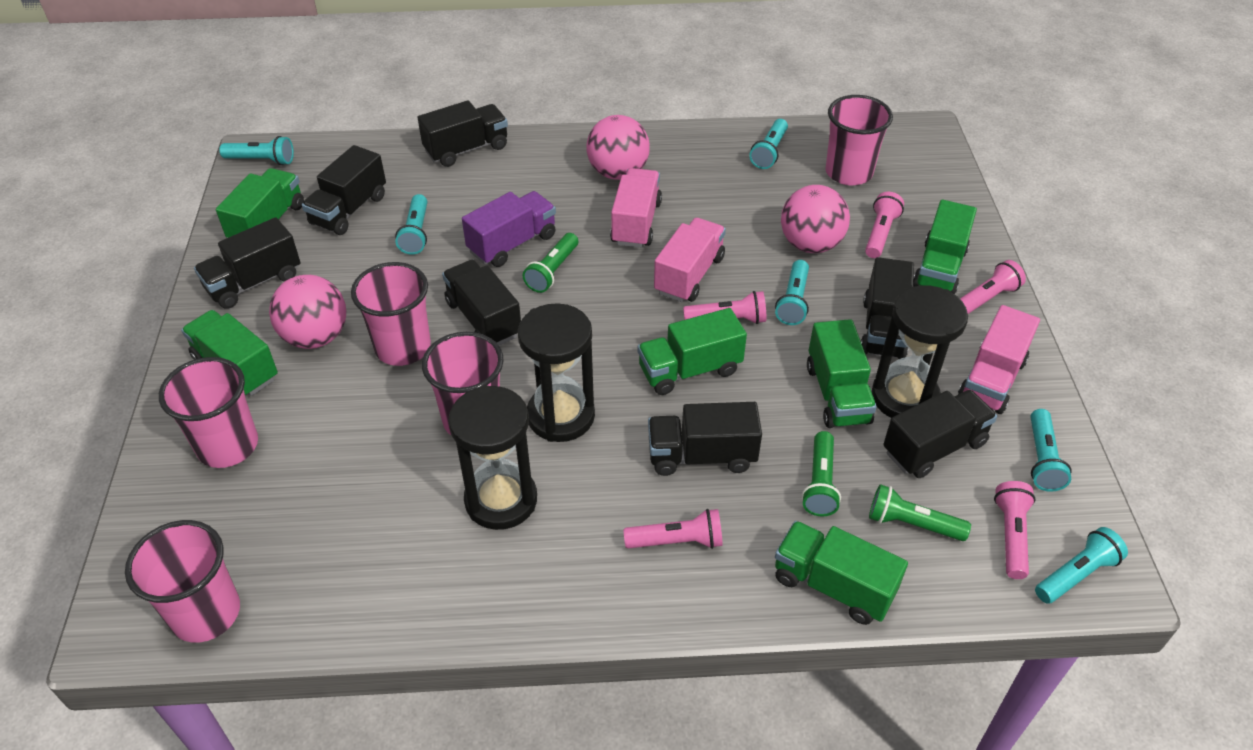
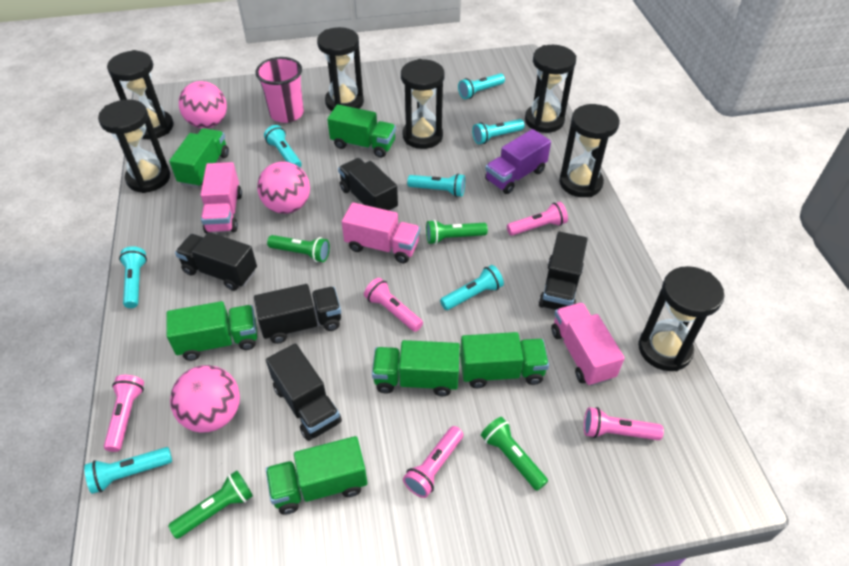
black hourglass: [448,385,537,530] [518,303,595,442] [872,285,968,418] = 3 -> [98,99,170,193] [107,50,174,139] [317,27,364,111] [401,59,445,149] [525,45,576,133] [559,104,620,197] [638,266,724,371] = 7
black truck: [194,217,301,309] [302,145,386,235] [418,100,508,167] [442,260,521,345] [648,402,762,476] [861,257,914,359] [883,390,997,478] = 7 -> [175,232,257,291] [254,284,341,344] [266,343,342,441] [338,158,398,211] [538,232,588,310] = 5
green flashlight: [522,233,578,293] [802,431,841,517] [869,484,971,541] = 3 -> [168,471,253,539] [267,235,330,262] [426,220,488,244] [481,417,548,491] = 4
pink cup: [125,520,240,643] [159,357,258,468] [351,262,431,366] [422,332,504,436] [825,95,893,185] = 5 -> [255,57,304,123] = 1
turquoise flashlight: [219,136,294,165] [395,194,427,255] [749,119,788,169] [775,260,809,325] [1030,409,1072,492] [1035,527,1128,604] = 6 -> [84,447,172,494] [119,246,147,308] [264,125,302,167] [407,174,465,197] [440,265,504,310] [458,73,505,99] [472,119,525,144] = 7

